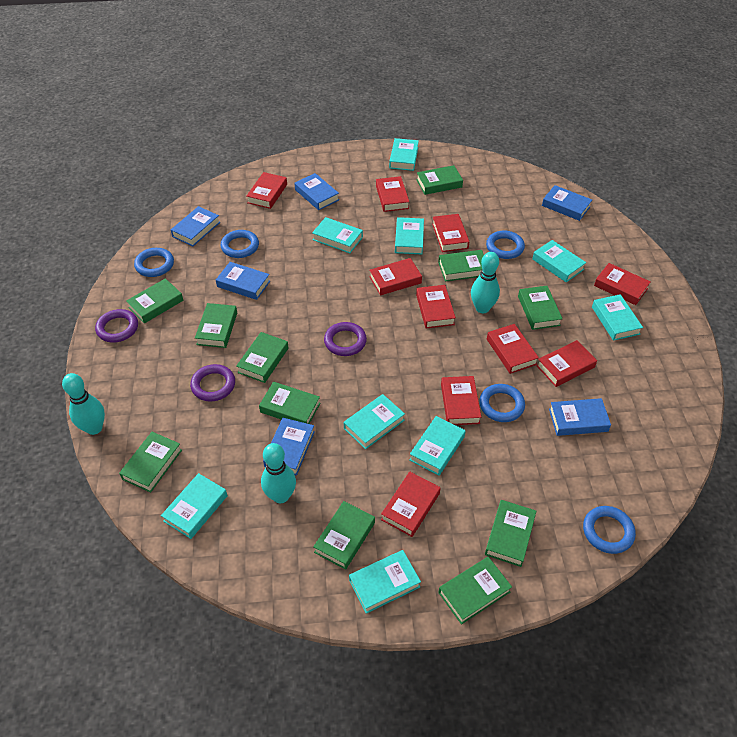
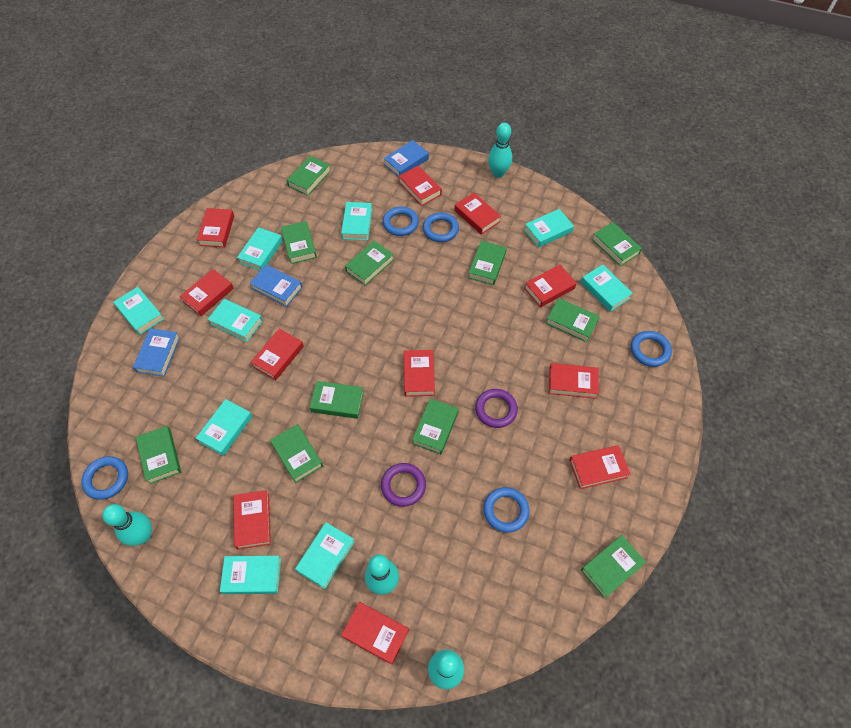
blue book: [171,206,220,246] [216,262,270,300] [263,418,315,476] [294,173,339,210] [542,185,592,221] [549,398,611,436] = 6 -> [133,328,180,377] [250,265,303,307] [384,140,429,176] = 3
purple ring: [95,309,138,343] [190,364,235,401] [324,322,367,356] = 3 -> [381,463,426,507] [475,389,518,428] = 2
red book: [246,172,287,209] [369,258,422,295] [376,176,409,212] [381,471,441,537] [416,285,456,329] [432,214,469,252] [441,376,481,425] [487,324,539,374] [536,340,597,387] [594,263,650,305] = 10 -> [180,269,234,316] [197,208,234,247] [233,490,271,550] [251,329,304,380] [341,602,409,665] [398,166,442,206] [404,350,435,397] [454,193,501,235] [524,265,577,307] [549,363,599,399] [569,445,631,489] = 11
turquoise bowling pin: [62,373,105,435] [261,443,296,503] [471,252,500,313] = 3 -> [102,504,152,546] [365,554,399,595] [428,649,464,690] [488,123,512,178] = 4

